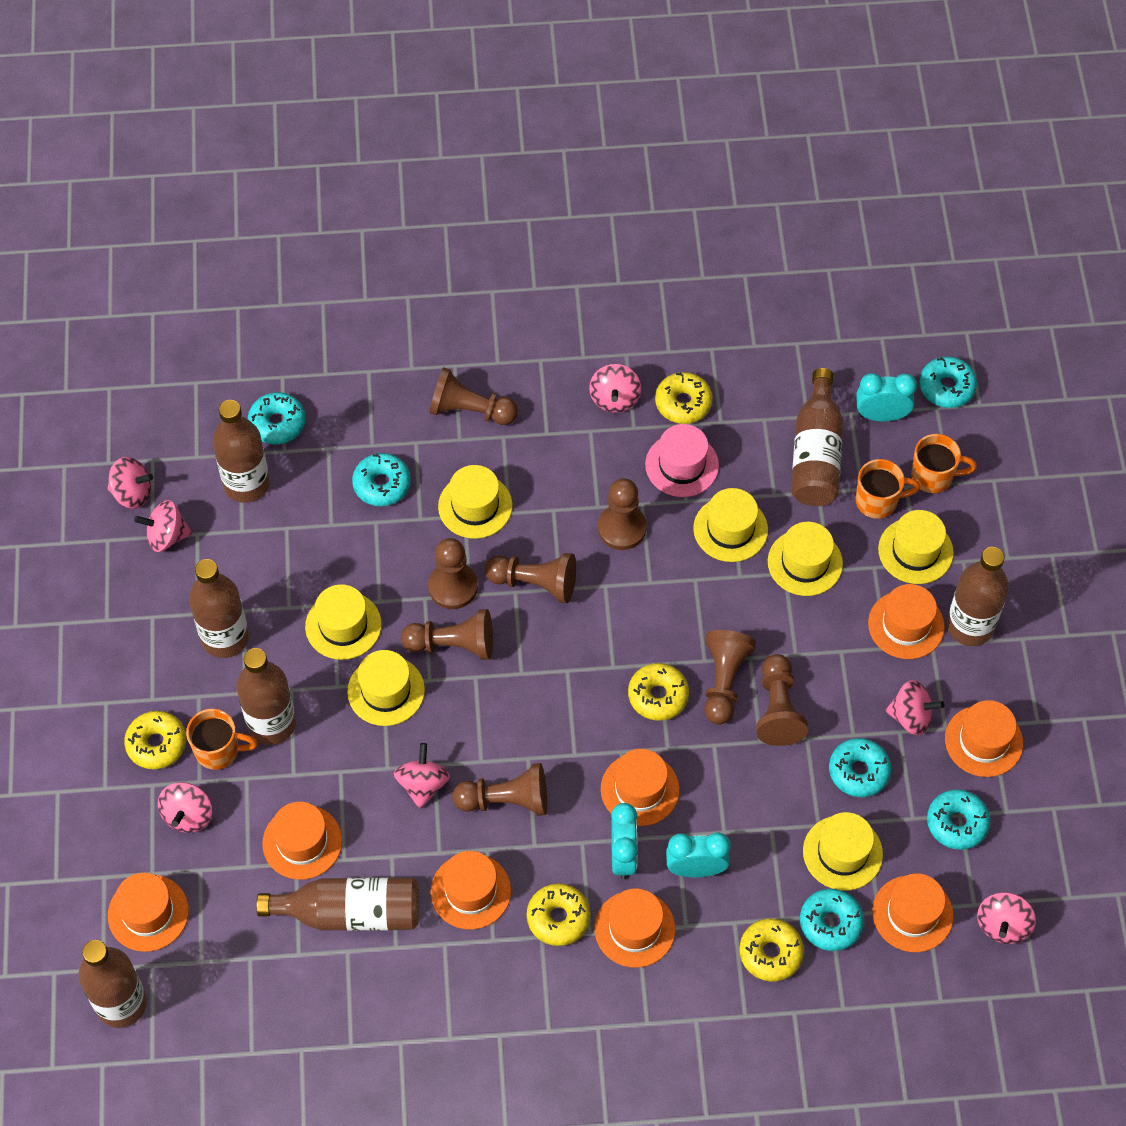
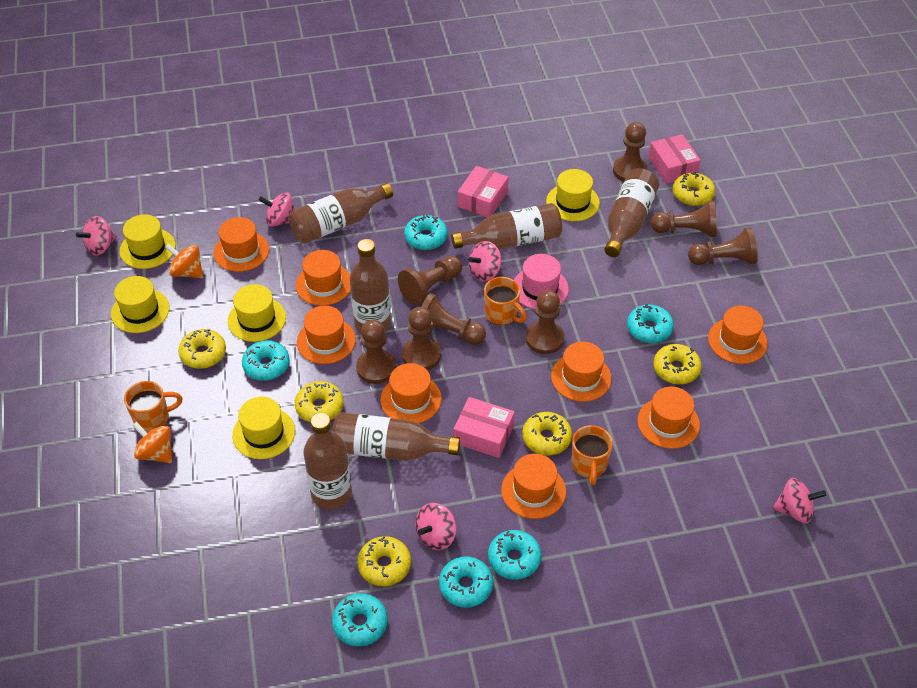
brown bottle: [79,940,147,1028] [189,559,249,658] [213,400,270,503] [236,648,296,745] [256,877,419,931] [791,368,843,506] [947,547,1009,646] = 7 -> [289,183,393,244] [303,413,352,510] [332,412,460,461] [350,239,391,333] [451,203,562,250] [604,168,659,257] = 6
orange spinning top: none = 0 -> [132,422,172,463] [165,243,203,278] = 2
pink box: none = 0 -> [453,397,515,458] [458,166,508,217] [648,134,701,184] = 3
pink spinning top: [107,457,153,509] [134,500,192,552] [158,782,212,833] [394,743,450,809] [589,364,641,413] [885,680,944,735] [977,892,1036,944] = 7 -> [76,216,117,256] [258,192,295,227] [415,503,456,550] [468,241,501,281] [773,478,826,523] = 5
turquoise clock: [611,803,638,879] [666,833,731,877] [856,373,917,422] = 3 -> none = 0
yellow donut: [124,711,187,769] [527,884,591,946] [628,663,689,721] [655,372,713,424] [739,919,804,981] = 5 -> [178,329,226,369] [295,381,344,422] [357,536,411,586] [522,412,572,456] [653,344,701,384] [673,172,715,206] = 6
yellow hat: [305,584,382,660] [347,650,425,726] [438,465,513,539] [693,488,768,562] [768,522,843,596] [803,812,883,890] [878,510,954,584] = 7 -> [111,276,169,333] [120,214,176,269] [228,284,286,342] [232,397,295,459] [546,169,600,221] = 5

